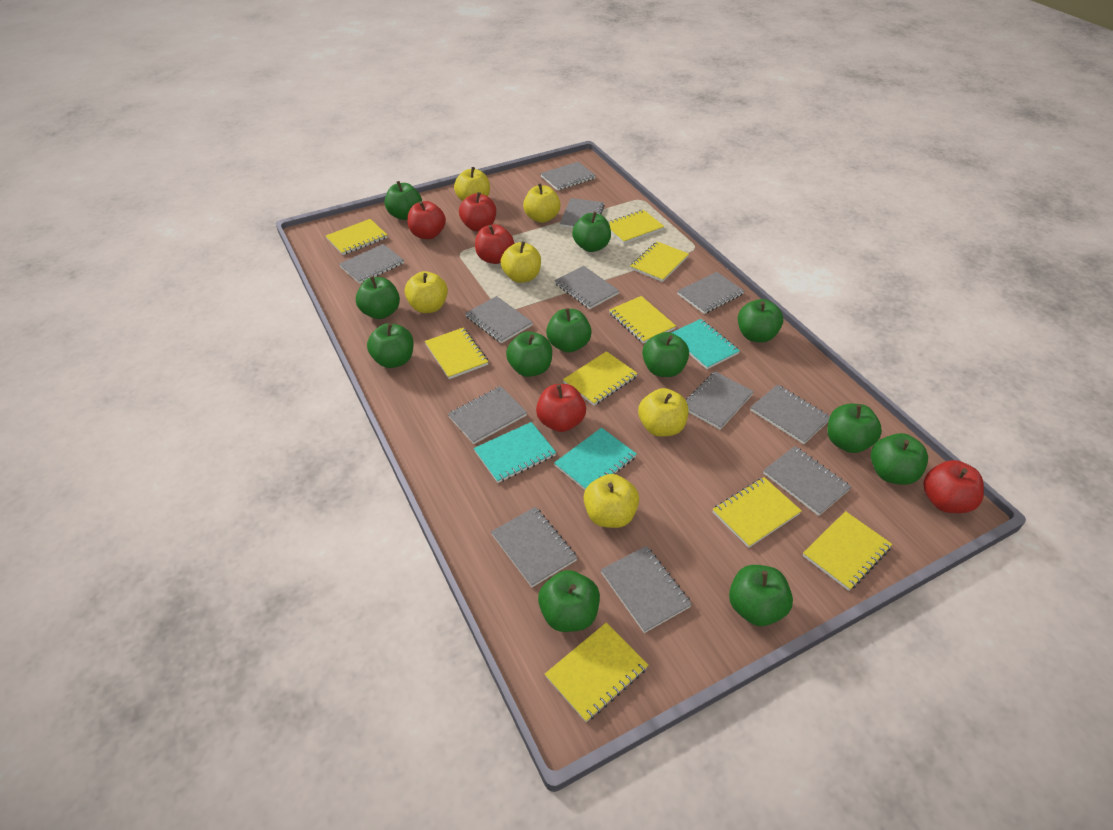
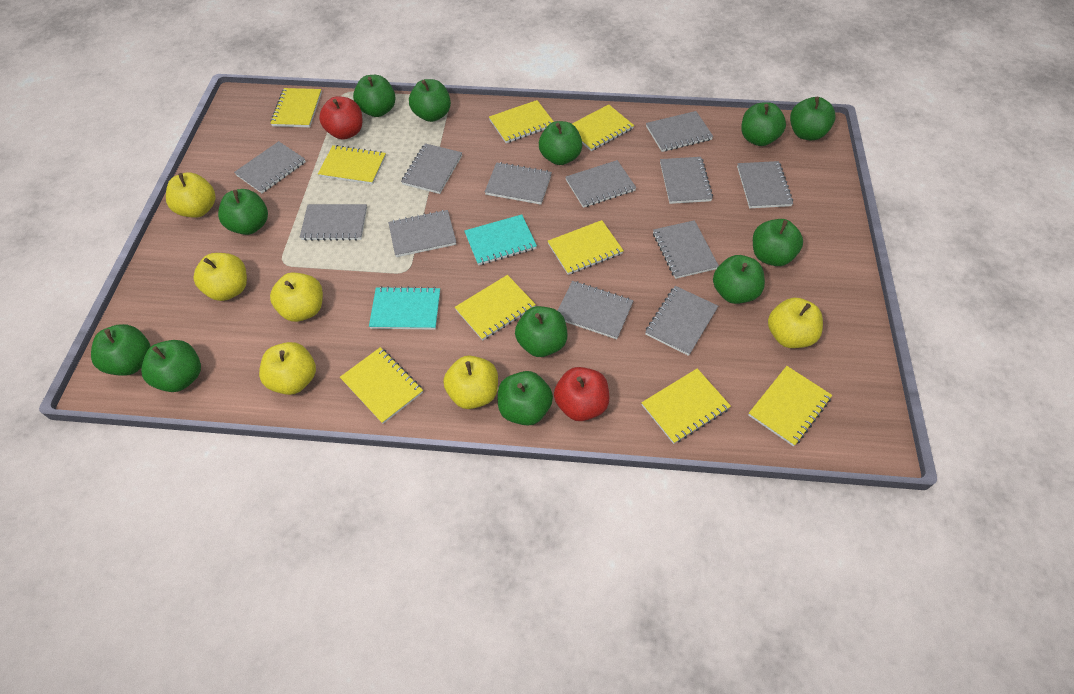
red apple: [407,201,446,239] [459,192,496,231] [475,224,514,264] [536,384,586,432] [923,460,984,513] = 5 -> [319,96,363,139] [554,367,609,421] = 2
turquoise notebook: [474,422,556,483] [554,428,637,490] [671,319,740,369] = 3 -> [369,286,440,330] [464,214,537,265] = 2

